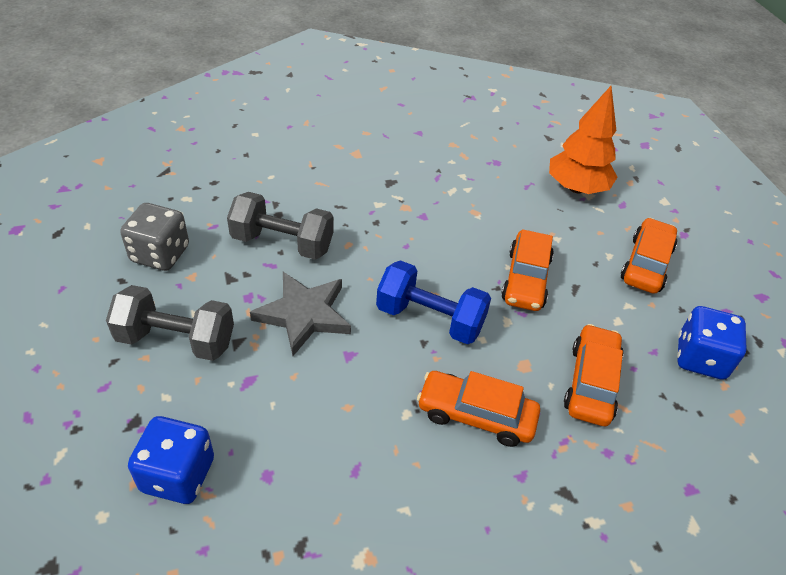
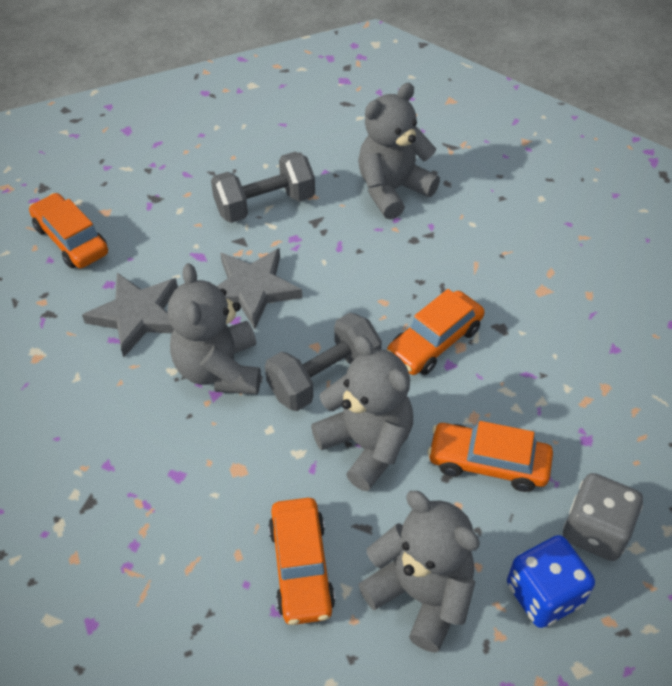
blue dice: [128,416,214,504] [677,306,747,380] = 2 -> [507,535,595,628] = 1
blue dumbbell: [376,260,491,344] = 1 -> none = 0
grey star: [250,272,351,356] = 1 -> [82,273,178,357] [217,248,302,330] = 2
grey teddy bear: none = 0 -> [167,263,261,394] [311,335,413,491] [358,83,440,220] [358,491,480,653] = 4
orange tree: [549,86,617,194] = 1 -> none = 0

